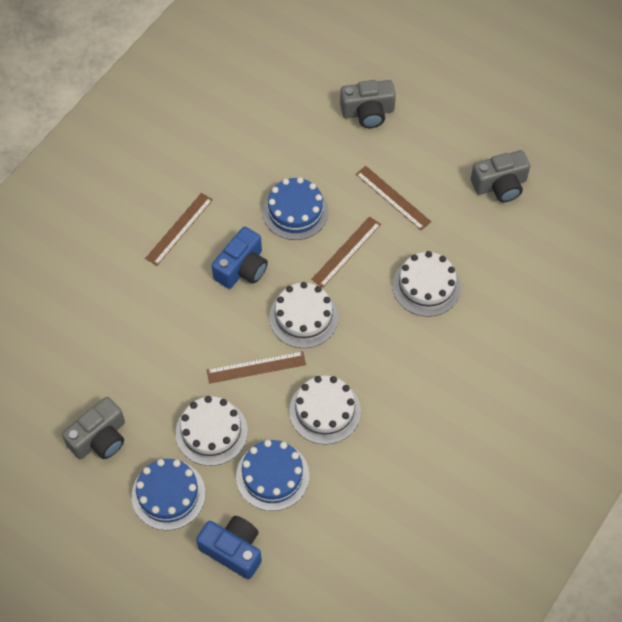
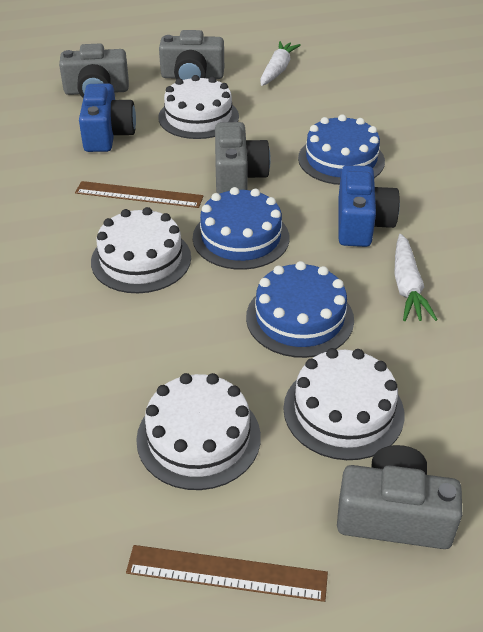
brown ruler: [145,193,213,266] [207,351,306,384] [311,216,381,288] [356,166,431,230] = 4 -> [75,181,204,208] [126,545,328,602] = 2
grey camera: [62,397,125,459] [340,80,396,128] [471,150,530,202] = 3 -> [59,43,129,98] [159,30,224,80] [215,122,271,194] [337,445,462,549] = 4
white carrot: none = 0 -> [260,41,301,86] [394,234,438,321] = 2

